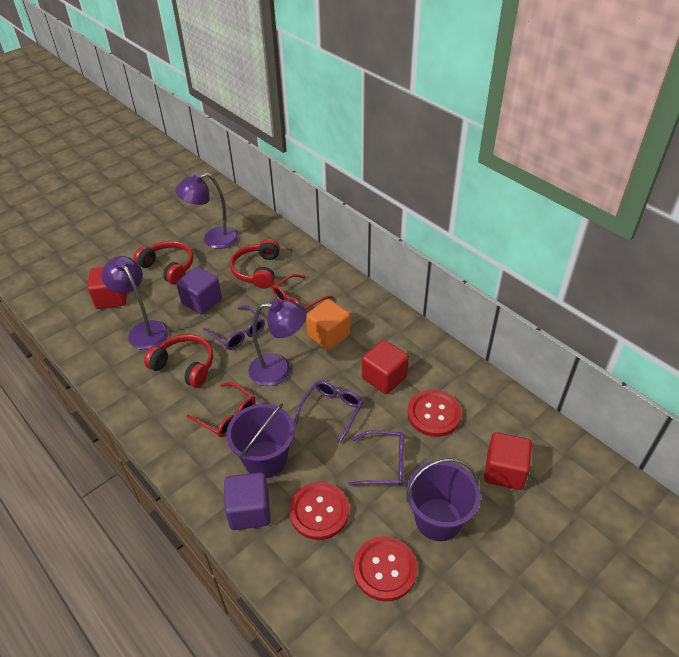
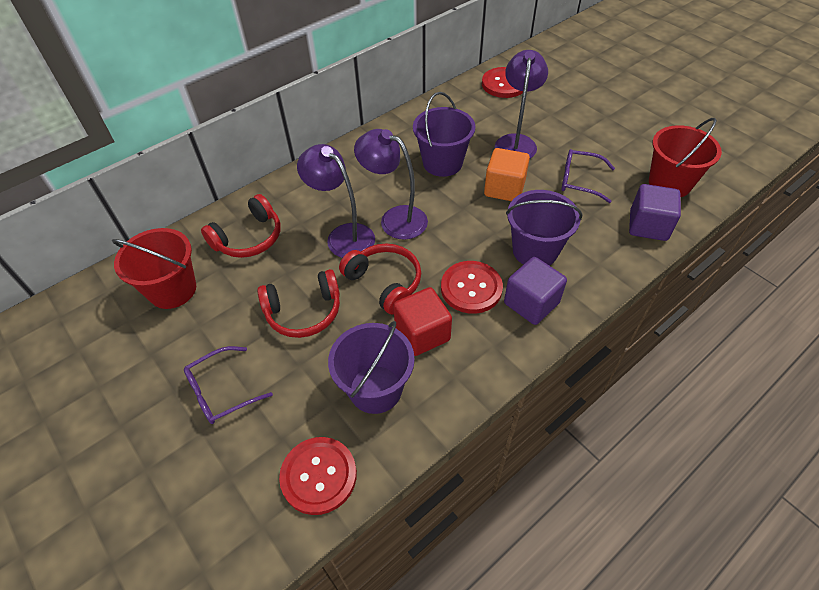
purple bucket: [226,403,295,478] [407,458,481,541] = 2 -> [328,321,415,414] [413,92,475,177] [506,190,582,266] = 3
purple glasses: [203,305,265,350] [294,380,363,444] [349,430,404,486] = 3 -> [184,346,273,424] [561,149,615,203] = 2
red bucket: none = 0 -> [112,228,196,309] [649,118,722,197] = 2
red cube: [88,267,127,309] [362,340,409,394] [484,432,532,490] = 3 -> [393,287,452,356] = 1
red glasses: [186,382,256,437] [273,274,333,310] = 2 -> none = 0

